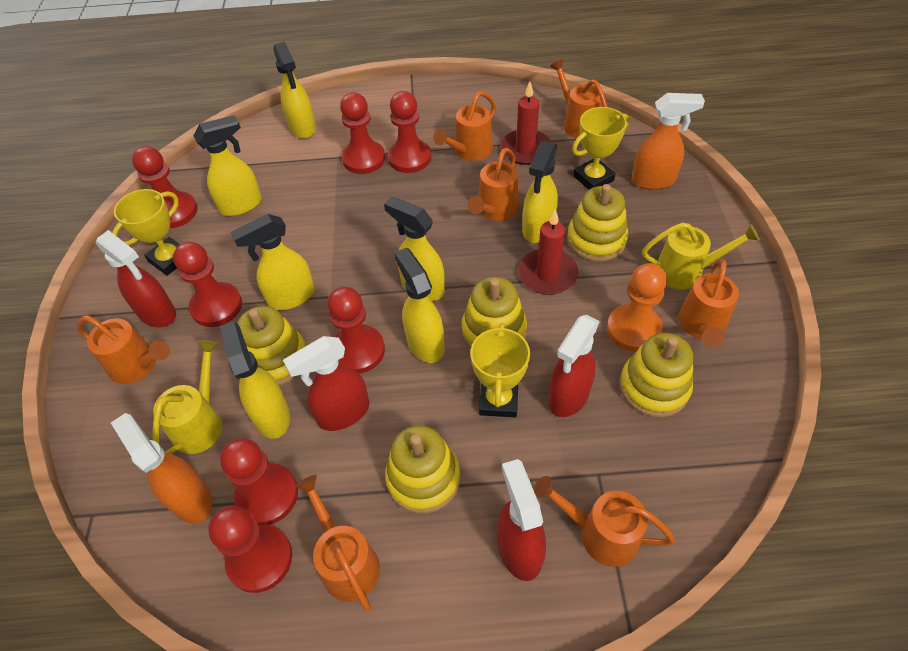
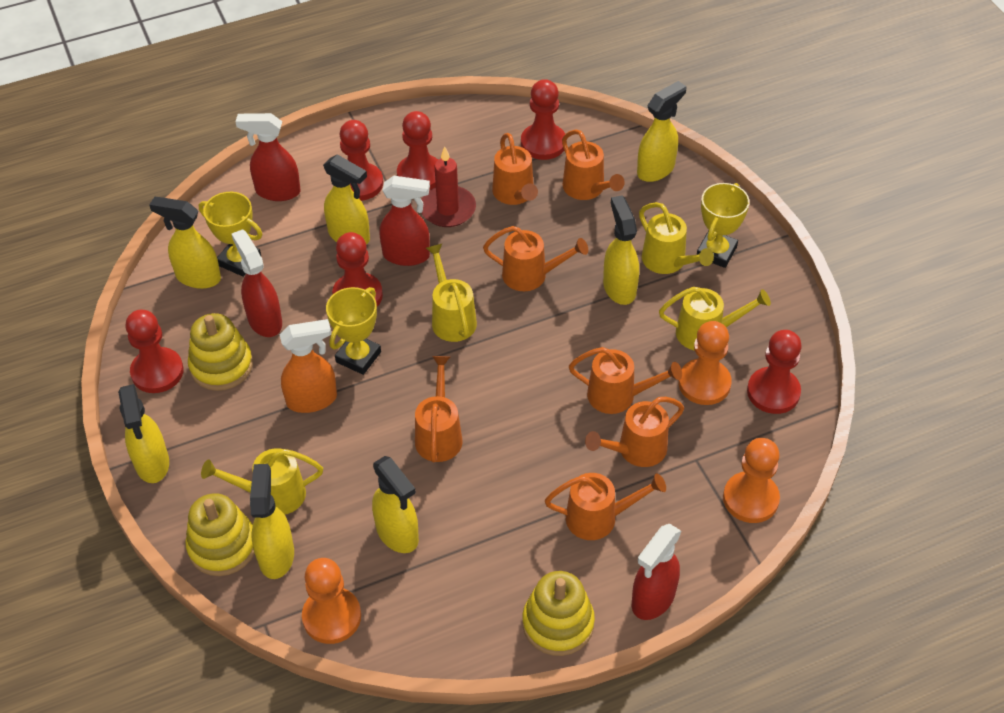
orange pawn: [607,263,667,352] = 1 -> [302,558,361,644] [678,321,732,405] [723,438,780,523] = 3
orange spray bottle: [111,413,212,523] [632,93,705,190] = 2 -> [280,319,337,413] = 1
red candle: [500,82,551,165] [518,209,578,295] = 2 -> [421,146,476,227] = 1
red pawn: [132,146,198,228] [173,242,242,327] [208,506,292,593] [220,438,298,525] [327,287,385,373] [340,92,385,174] [388,91,431,173] = 7 -> [125,309,184,393] [332,232,383,307] [340,120,383,201] [397,111,438,190] [521,79,565,160] [747,330,802,414] = 6
yellow stacking toy: [237,306,306,386] [385,425,460,514] [461,277,527,349] [567,184,628,262] [619,333,693,418] = 5 -> [185,493,255,576] [188,313,253,391] [522,571,595,656] = 3
yellow watering can: [153,340,223,454] [642,222,760,290] = 2 -> [201,448,323,515] [426,244,477,342] [639,202,714,274] [659,287,771,351] = 4

